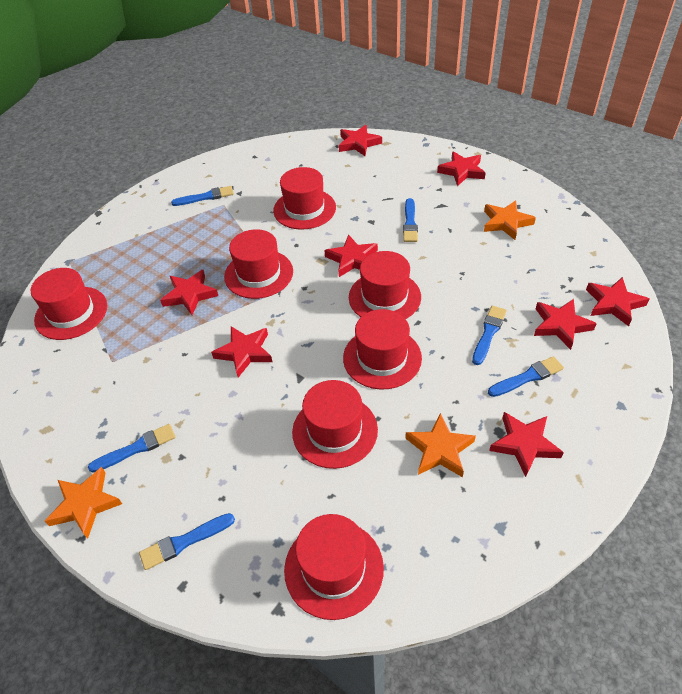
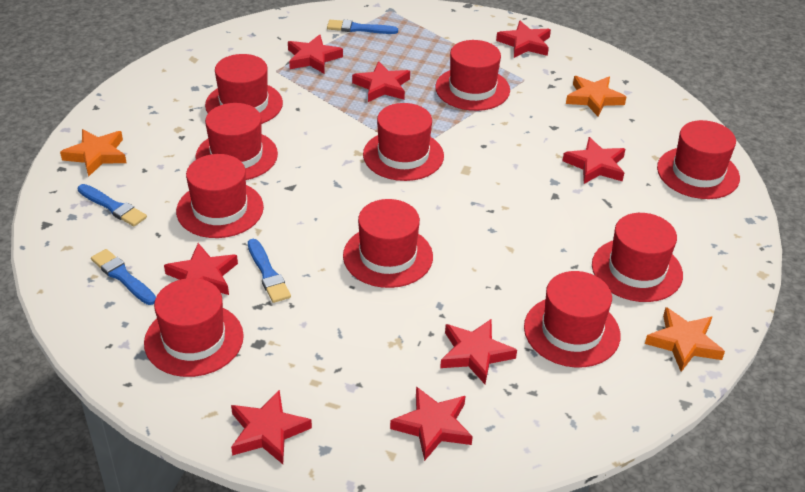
blue brush: [88,424,176,473] [139,513,235,570] [171,186,234,206] [403,198,418,242] [472,306,507,365] [488,356,564,397] = 6 -> [78,184,147,226] [91,249,156,305] [248,239,291,303] [327,20,398,34] = 4
red hat: [31,268,107,340] [224,229,293,299] [273,167,336,230] [284,514,384,620] [292,380,378,469] [343,309,422,390] [349,251,421,319] = 7 -> [144,278,244,377] [176,154,264,238] [195,103,278,180] [205,54,283,124] [343,199,433,288] [363,103,444,181] [435,40,510,111] [524,271,620,367] [592,213,683,302] [657,120,740,199] = 10

